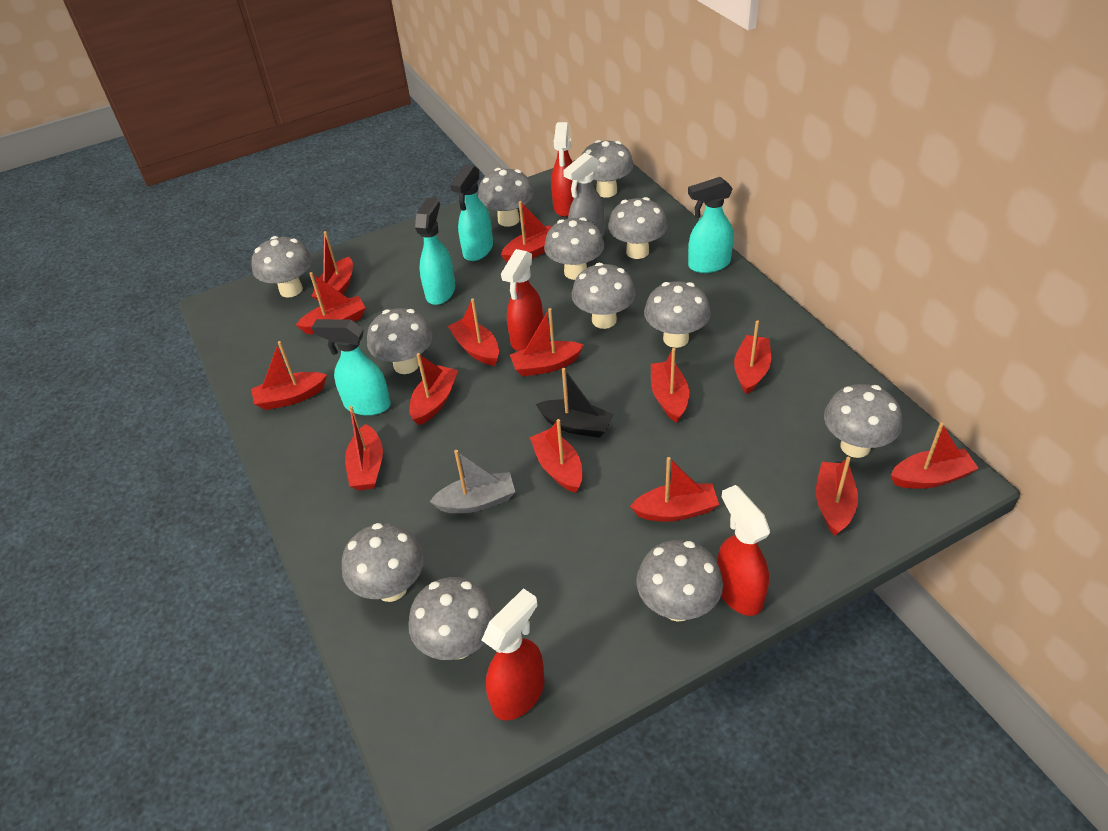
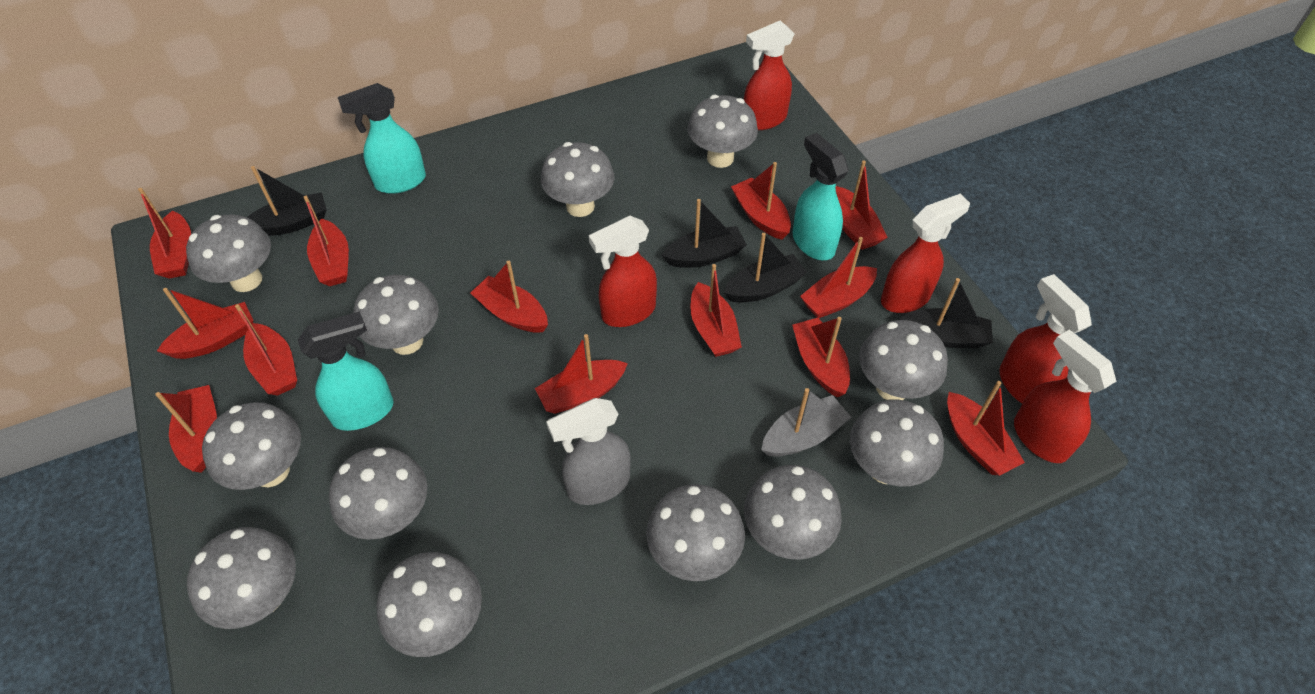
black boat: [536,368,614,438] = 1 -> [247,166,327,236] [662,199,747,268] [724,233,808,303] [899,278,993,348] = 4
red boat: [251,341,327,410] [296,272,365,334] [312,231,353,304] [345,406,383,490] [409,353,458,425] [448,298,499,366] [501,201,551,262] [510,308,584,376] [530,419,583,493] [630,457,719,522] [651,348,689,423] [734,320,771,394] [816,457,858,536] [891,422,979,489] = 14 -> [138,188,191,279] [155,385,217,473] [157,288,254,359] [235,304,297,395] [304,196,349,286] [471,261,548,333] [535,334,628,414] [690,264,742,357] [731,162,791,240] [792,317,850,397] [800,237,877,318] [836,160,888,250] [947,381,1025,475] = 13
red spray bottle: [482,588,545,721] [501,249,543,351] [551,122,578,217] [717,485,770,616] = 4 -> [589,216,657,327] [744,21,795,130] [881,194,970,313] [999,274,1092,403] [1014,330,1116,463] = 5
turquoise spray bottle: [312,319,391,416] [415,198,456,305] [450,165,493,261] [688,177,734,273] = 4 -> [298,312,394,431] [338,83,426,194] [793,133,849,260] = 3

